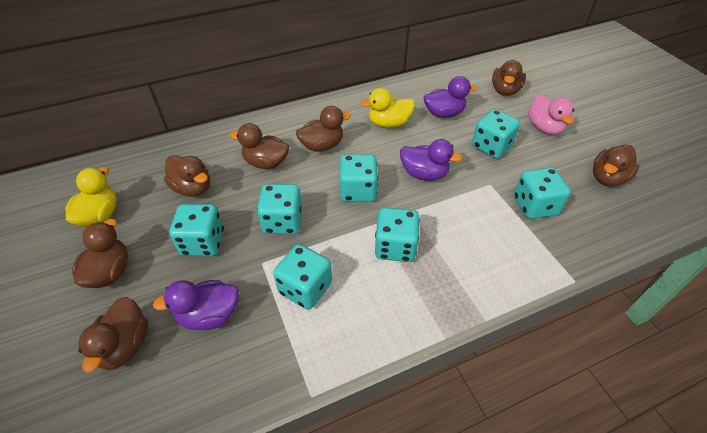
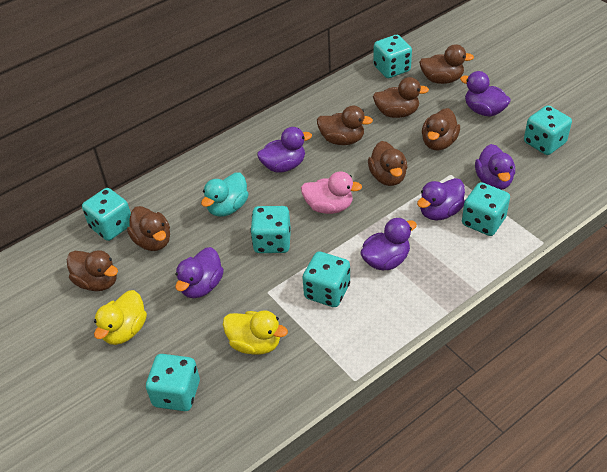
purple duck: [153,280,239,330] [400,139,462,181] [424,76,477,118] = 3 -> [175,247,224,298] [257,127,312,173] [360,218,417,271] [417,178,465,221] [460,71,511,117] [475,144,515,190] = 6
turquoise duck: none = 0 -> [201,172,249,217] = 1

